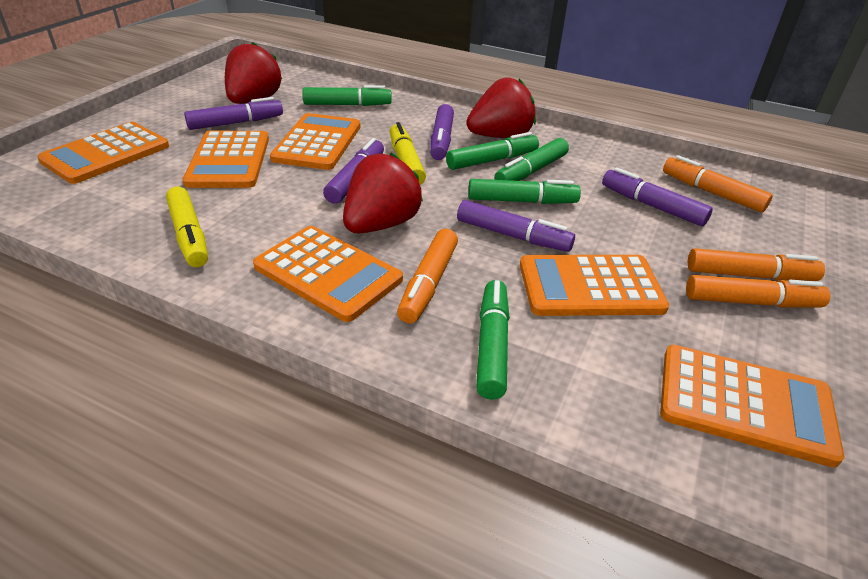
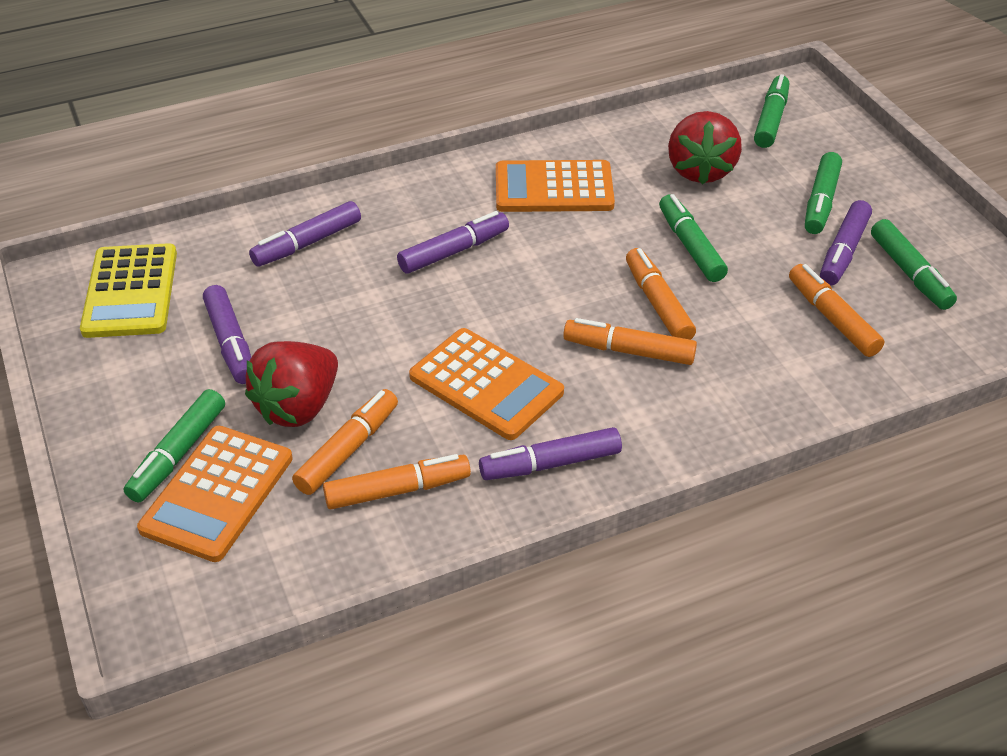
orange calculator: [37,122,169,184] [183,131,269,188] [253,226,403,322] [270,113,360,170] [520,255,669,316] [660,345,844,468] = 6 -> [137,426,293,562] [409,328,564,440] [496,160,615,212] = 3
orange marker: [397,229,458,324] [663,155,773,213] [686,275,831,308] [688,248,825,281] = 4 -> [292,389,398,495] [323,454,471,509] [563,318,697,365] [626,248,696,340] [789,264,884,357] = 5
red strawberry: [225,42,282,104] [343,153,423,233] [467,77,536,138] = 3 -> [245,341,338,427] [668,111,742,185] = 2
yellow calculator: none = 0 -> [80,243,177,338] = 1
yellow marker: [166,187,208,268] [390,122,426,185] = 2 -> none = 0

